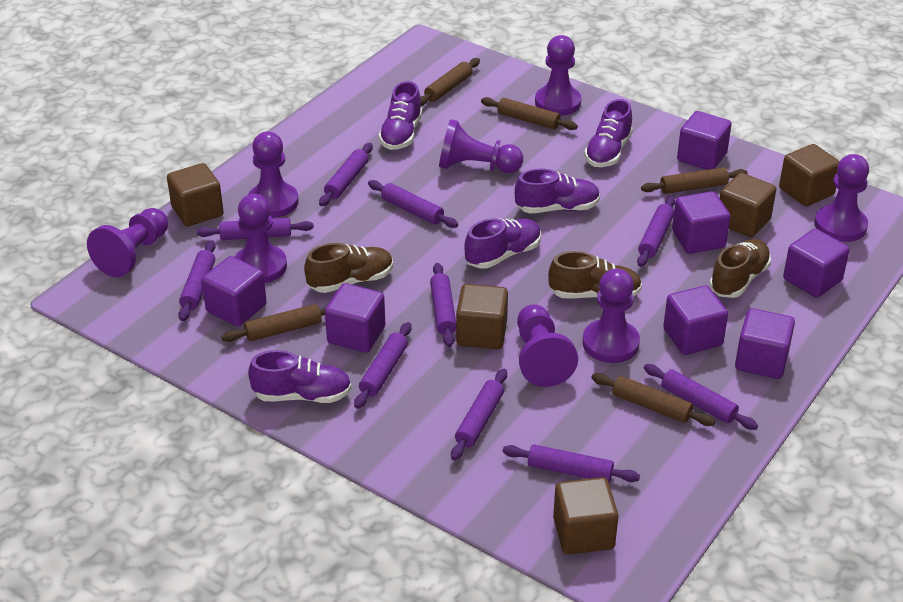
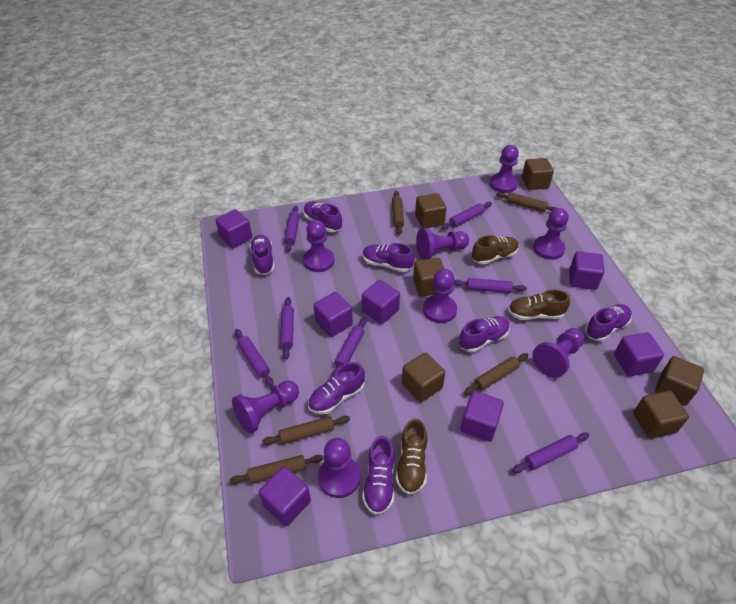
brown cube: [167,163,224,226] [456,284,508,349] [553,477,618,555] [720,173,776,237] [779,144,840,206] = 5 -> [402,352,445,402] [413,258,444,297] [415,193,447,228] [522,158,554,190] [633,391,689,439] [655,356,704,406] = 6
purple rolling pin: [179,240,216,321] [196,218,314,240] [319,143,373,206] [354,322,412,409] [368,180,458,228] [430,263,456,347] [451,369,507,461] [503,444,640,482] [637,196,675,267] [644,364,758,430] = 10 -> [235,329,274,386] [280,297,294,359] [284,206,300,252] [332,317,366,376] [441,202,492,229] [454,278,527,293] [512,432,589,473] = 7
purple shoe: [248,350,352,403] [379,81,422,150] [465,218,541,269] [515,168,600,213] [584,99,633,167] = 5 -> [250,235,274,275] [303,202,342,232] [308,362,365,414] [362,436,395,515] [363,243,414,272] [459,316,510,352] [585,304,632,341] = 7

